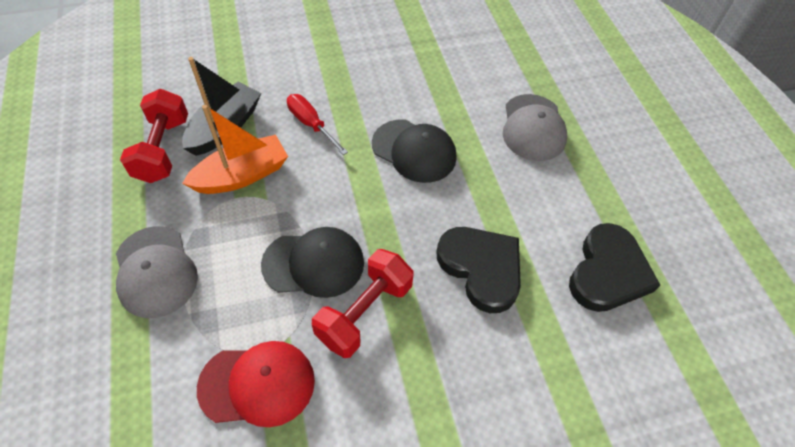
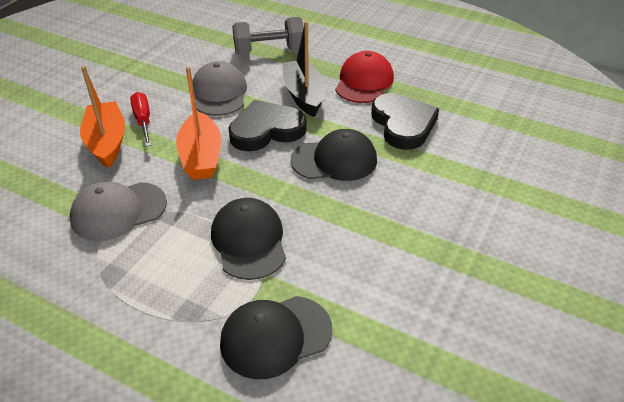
black cap: [261,227,364,298] [372,120,456,183] = 2 -> [211,198,286,280] [220,296,332,379] [291,129,377,181] = 3
grey dumbbell: none = 0 -> [232,17,304,54] = 1
orange boat: [182,105,288,194] = 1 -> [80,66,125,168] [176,67,221,180] = 2
red dumbbell: [120,89,188,183] [312,249,413,358] = 2 -> none = 0

